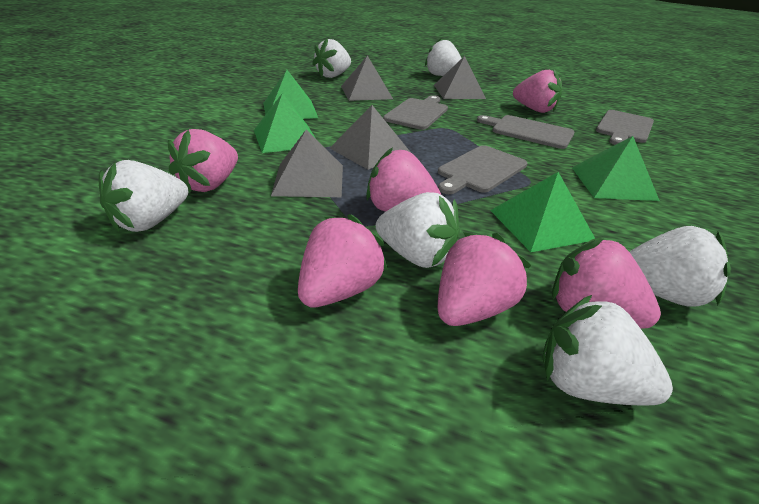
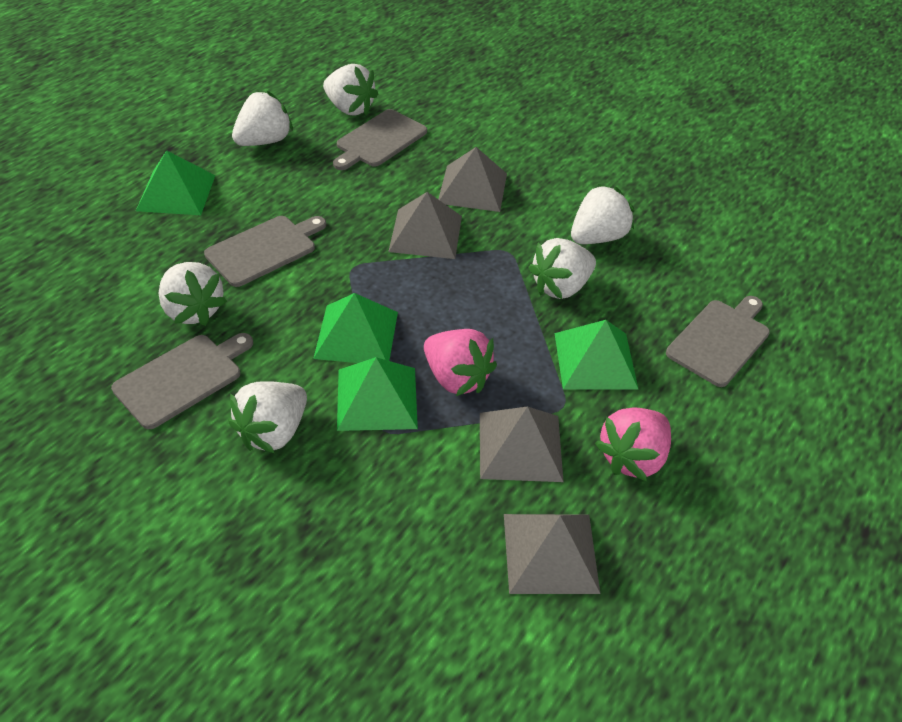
pink strawberry: [168,129,238,194] [298,214,388,308] [366,147,441,212] [438,232,531,326] [513,69,562,113] [552,237,661,329] = 6 -> [424,329,497,396] [595,408,671,481] = 2

